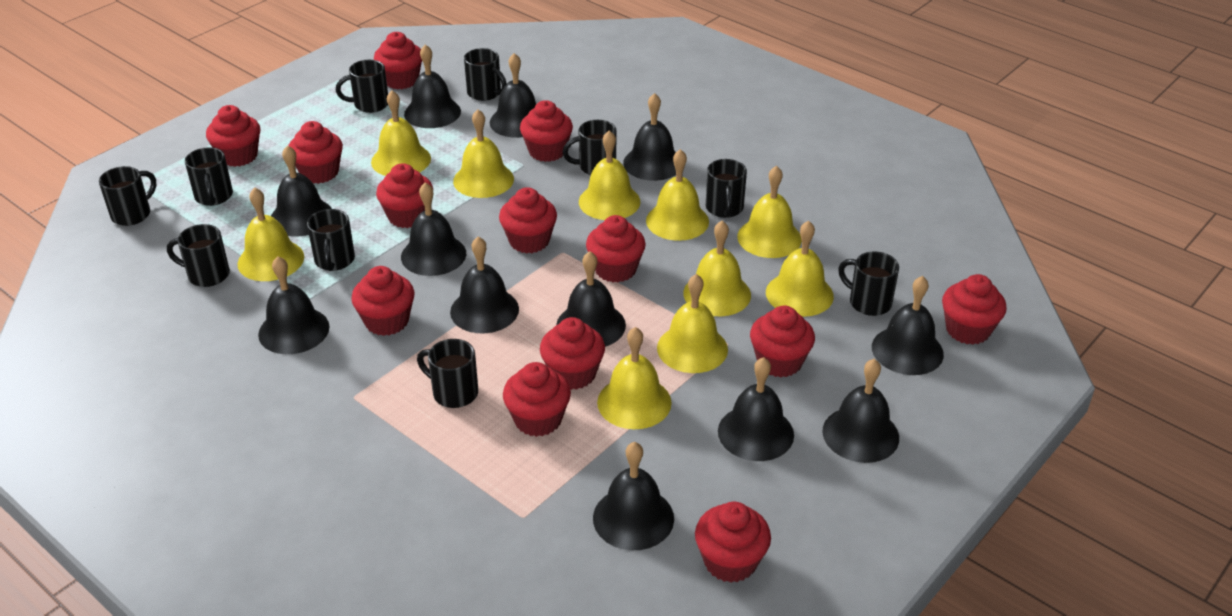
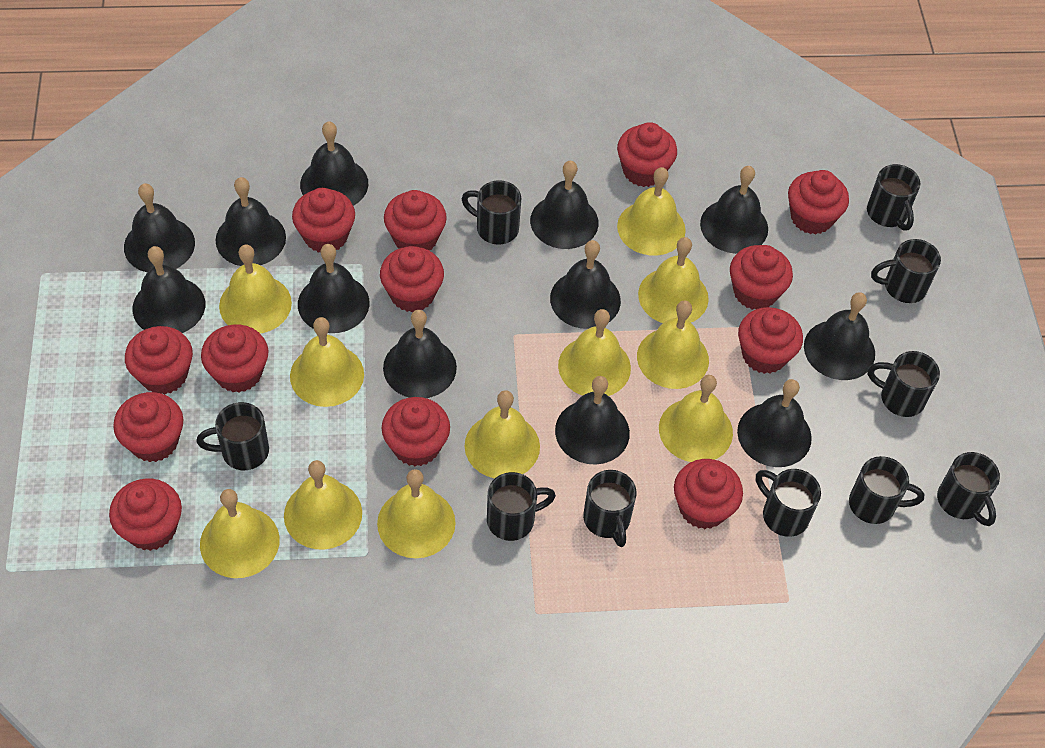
yellow bell: [237,187,304,281] [371,90,431,176] [453,110,514,198] [579,130,640,220] [597,327,672,429] [646,149,709,241] [657,274,728,373] [684,221,751,316] [737,166,802,258] [766,221,834,317] = 10 -> [200,489,280,578] [219,244,292,334] [284,460,362,550] [290,317,364,407] [377,469,456,558] [465,390,540,478] [558,309,631,396] [617,167,686,256] [637,300,709,389] [638,237,709,323] [659,375,733,462] = 11

